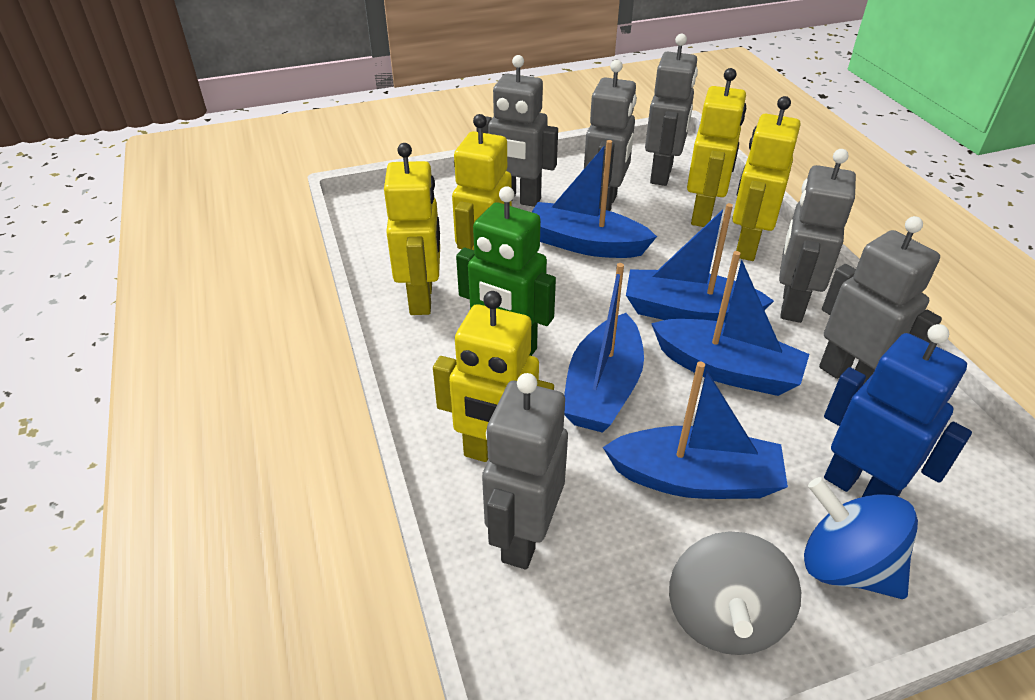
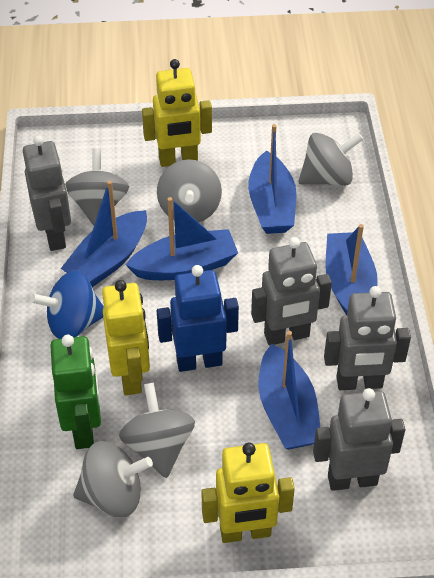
grey robot: [476,55,558,207] [482,373,568,569] [584,60,637,211] [645,34,698,186] [779,149,856,323] [819,216,942,384] = 6 -> [23,135,71,251] [251,237,332,346] [313,388,405,491] [324,286,411,390] = 4
grey spinning top: [669,531,801,655] = 1 -> [65,148,129,226] [73,441,153,517] [119,383,195,478] [157,159,222,222] [299,133,363,186] = 5
yellow robot: [384,143,440,315] [433,291,554,462] [452,114,512,250] [687,68,746,227] [732,96,800,261] = 5 -> [102,280,150,395] [142,59,212,167] [201,443,295,543] = 3

